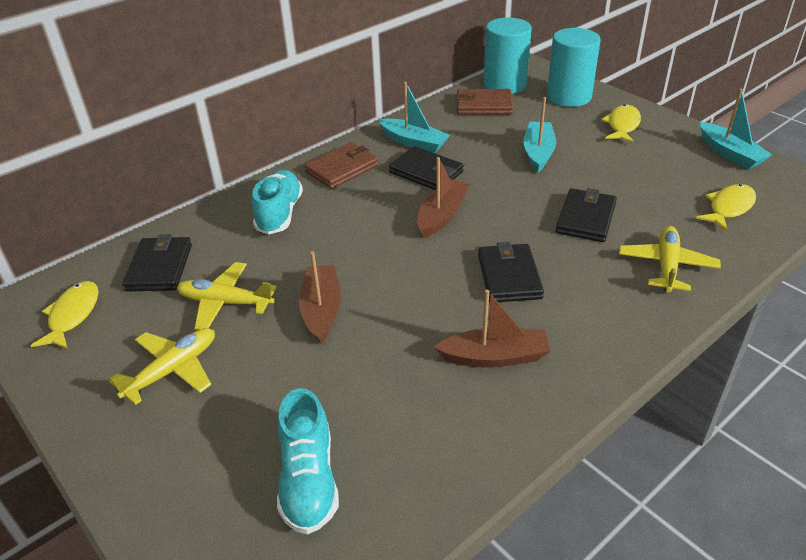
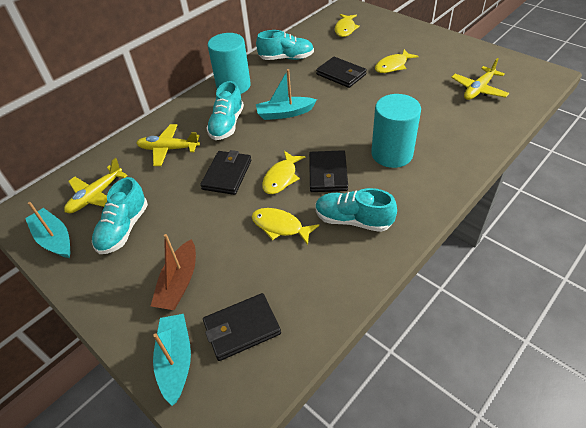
brown boat: [299,251,341,344] [417,157,470,238] [434,290,551,367] = 3 -> [151,234,196,310] = 1
brown wallet: [304,143,378,189] [456,89,513,115] = 2 -> none = 0
turquoise shoe: [252,170,303,234] [277,388,339,535] = 2 -> [92,177,148,254] [206,81,244,140] [256,30,314,60] [315,188,397,232] = 4
yellow fish: [30,281,99,349] [601,105,641,143] [696,184,756,231] = 3 -> [252,208,319,245] [262,151,305,194] [335,14,360,37] [375,49,418,73] = 4

